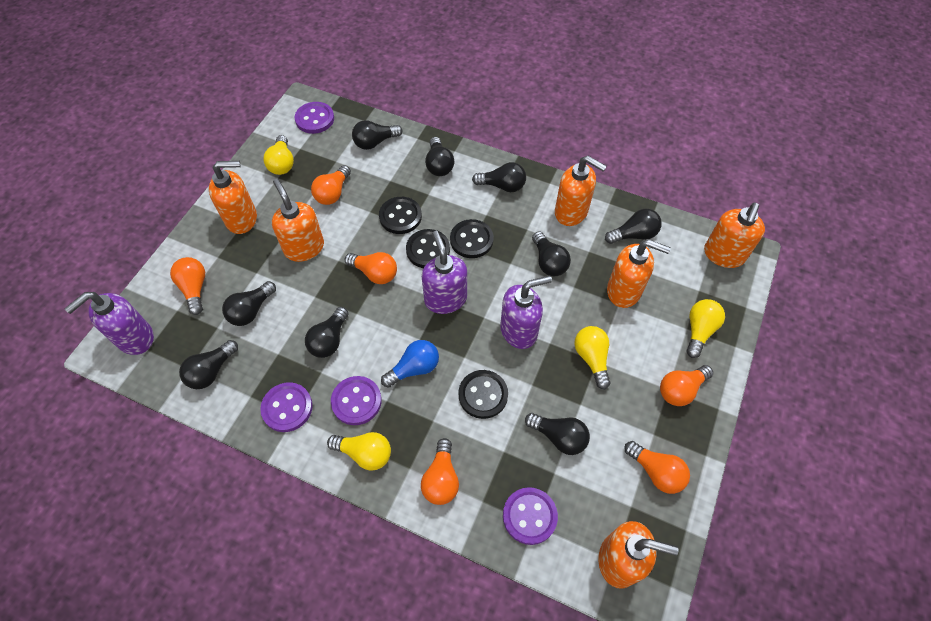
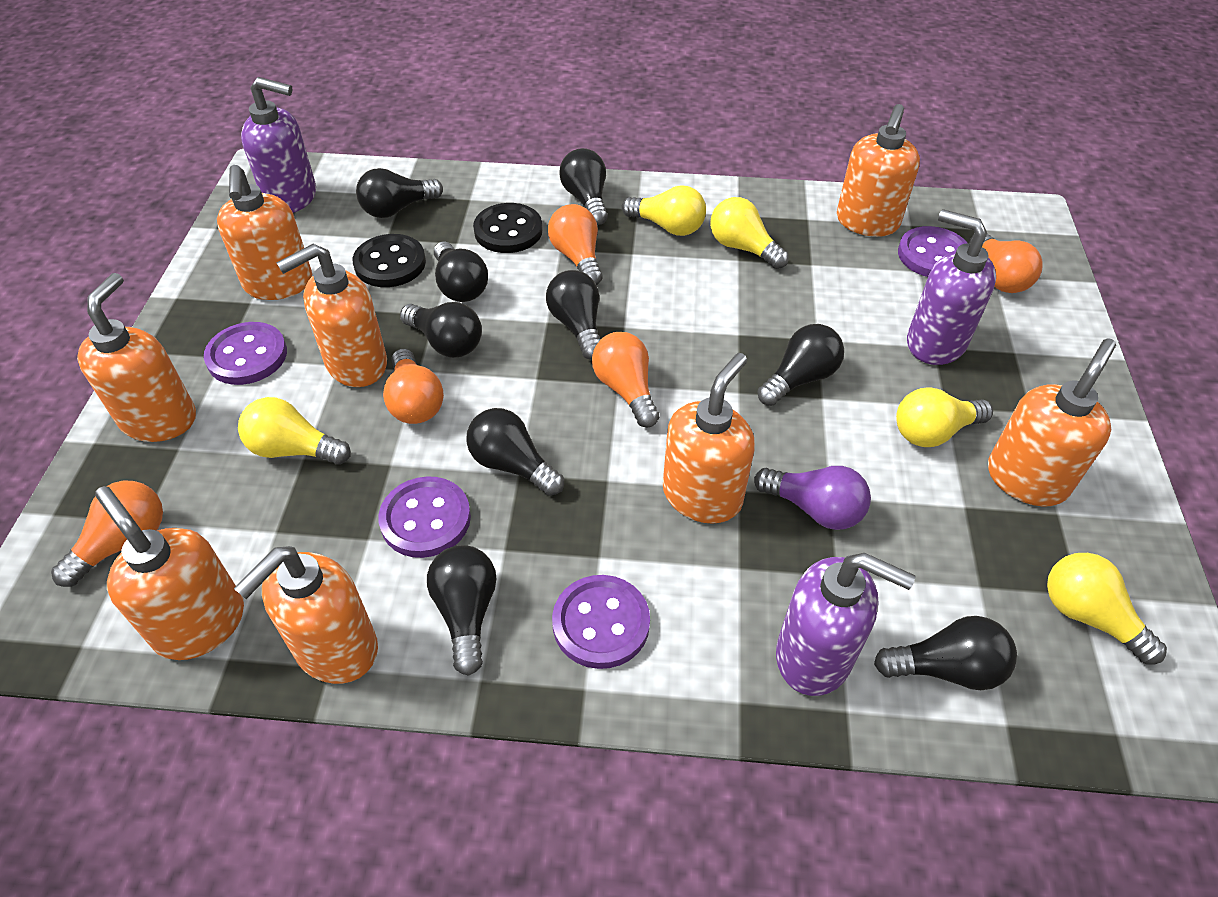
black button: [379,197,422,234] [406,229,450,268] [450,219,494,258] [458,370,508,419] = 4 -> [353,234,426,287] [473,203,543,253] = 2
blue light bulb: [381,340,439,388] = 1 -> none = 0
orange light bulb: [170,257,205,315] [311,165,351,205] [345,252,397,284] [421,438,459,505] [624,441,690,494] [660,365,713,406] = 6 -> [51,481,163,587] [383,349,444,424] [548,204,602,285] [592,332,659,427] [970,234,1043,293] = 5
orange soap dispenser: [209,161,257,234] [272,179,324,262] [555,156,607,226] [598,521,679,589] [607,240,671,308] [704,203,765,268] = 6 -> [77,273,196,442] [95,486,244,660] [217,165,312,300] [234,546,378,684] [277,244,387,387] [663,353,755,524] [837,104,920,237] [988,338,1116,506] = 8
purple light bulb: none = 0 -> [754,466,871,530] = 1
yellow light bulb: [263,135,294,175] [327,432,391,471] [574,326,611,389] [686,299,725,358] = 4 -> [238,397,351,465] [622,185,706,236] [710,197,789,269] [896,387,993,447] [1047,553,1167,665] = 5

